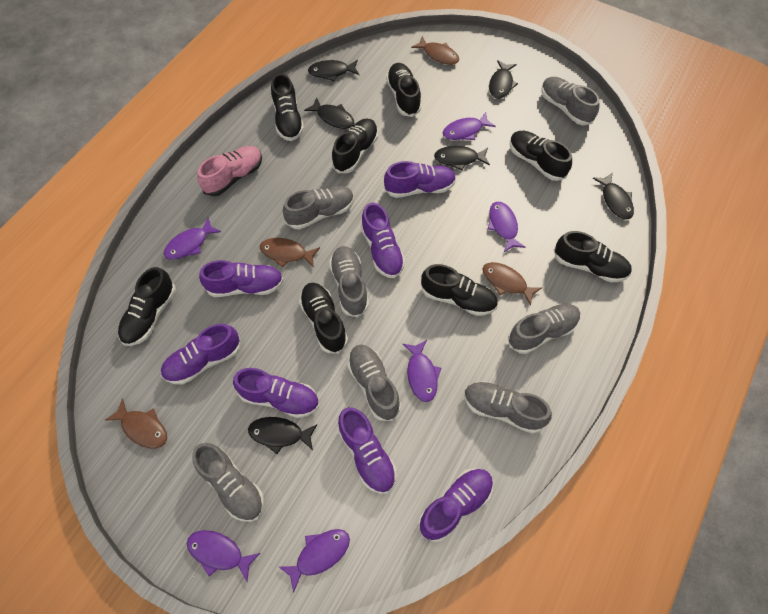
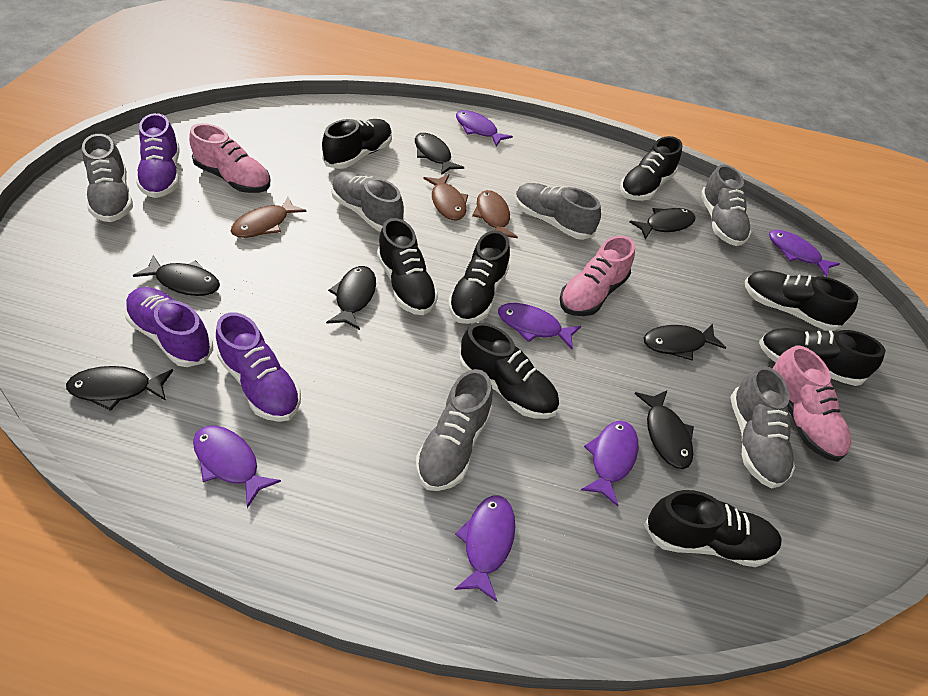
black fish: [248,417,318,454] [304,97,354,129] [308,60,359,81] [434,146,490,171] [489,60,518,99] [593,173,634,219] = 6 -> [66,366,173,411] [133,256,220,296] [326,266,376,330] [415,133,464,175] [629,208,695,240] [635,391,694,469] [644,324,726,360] = 7
brown fish: [105,399,167,449] [260,238,320,268] [411,36,459,65] [483,262,542,306] = 4 -> [231,197,306,238] [423,174,468,220] [472,190,518,238] = 3
grey shoe: [192,443,264,522] [283,186,354,229] [329,246,369,317] [347,345,401,421] [464,381,552,434] [508,304,581,354] [541,77,600,125] = 7 -> [82,134,133,222] [331,171,404,232] [416,369,492,491] [515,183,601,240] [700,165,751,246] [730,366,795,488] = 6
pink shoe: [198,146,262,196] = 1 -> [189,123,270,193] [560,236,635,316] [772,345,851,462] = 3
purple shoe: [161,324,240,384] [199,260,284,297] [233,368,319,418] [338,407,396,494] [361,202,405,278] [384,161,456,198] [418,468,493,542] = 7 -> [125,287,213,367] [136,113,180,198] [216,312,301,422] = 3

